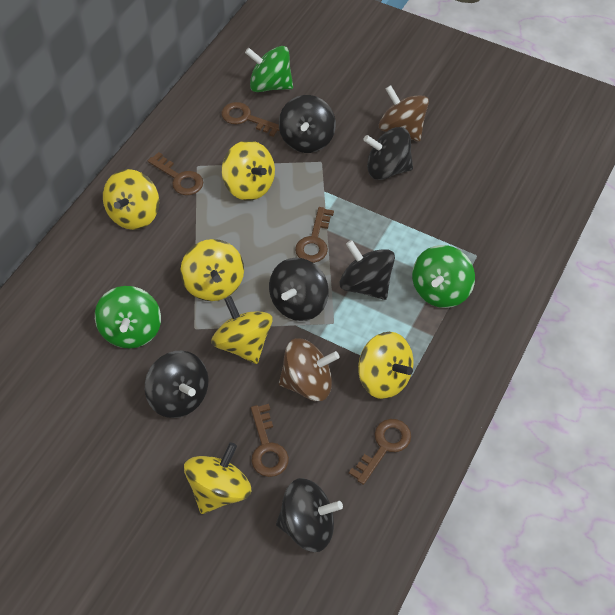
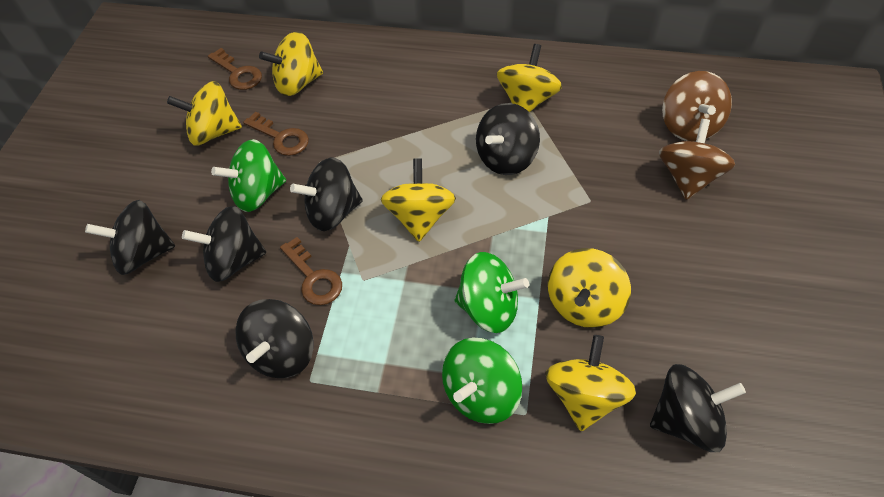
brown key: [148,152,203,195] [221,102,279,137] [251,404,289,477] [295,207,334,263] [349,419,411,485] = 5 -> [208,48,262,90] [243,111,309,156] [280,237,342,305] = 3

